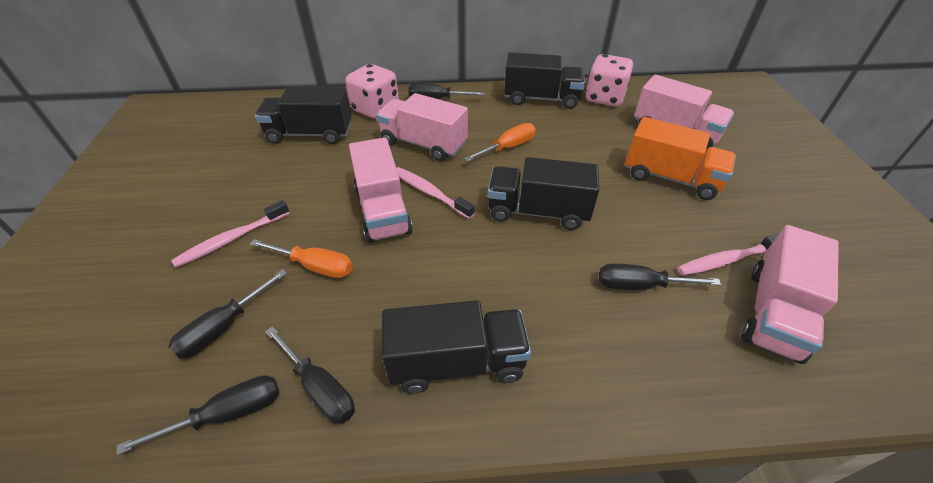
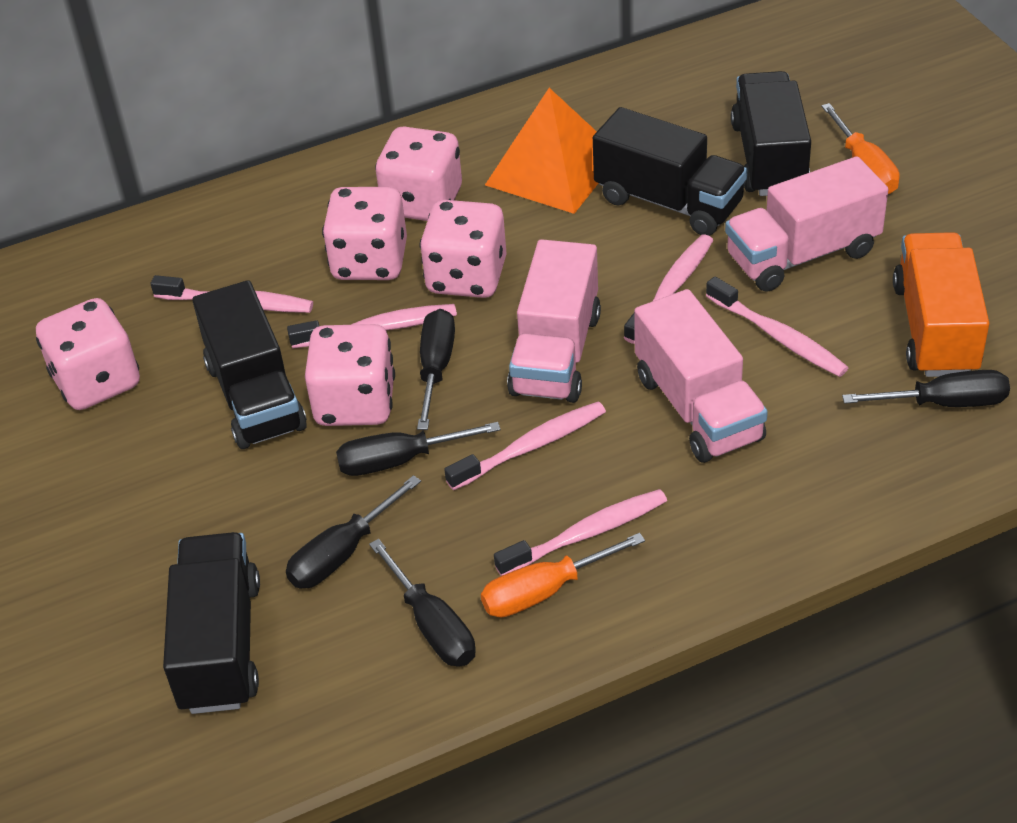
orange pyramid: none = 0 -> [485,88,598,214] = 1
pink dice: [345,64,399,119] [585,54,633,106] = 2 -> [36,298,140,410] [305,324,395,426] [322,187,407,280] [375,126,462,221] [420,200,507,298] = 5
pink toothbrush: [171,200,290,268] [397,167,475,219] [677,233,779,276] = 3 -> [151,275,313,313] [287,304,457,349] [444,402,606,490] [494,489,667,576] [624,234,713,344] [706,277,849,377] = 6
pink truck: [349,137,413,243] [376,93,468,161] [634,75,734,150] [741,225,839,364] = 4 -> [507,239,601,403] [634,289,768,463] [725,156,888,292] = 3

